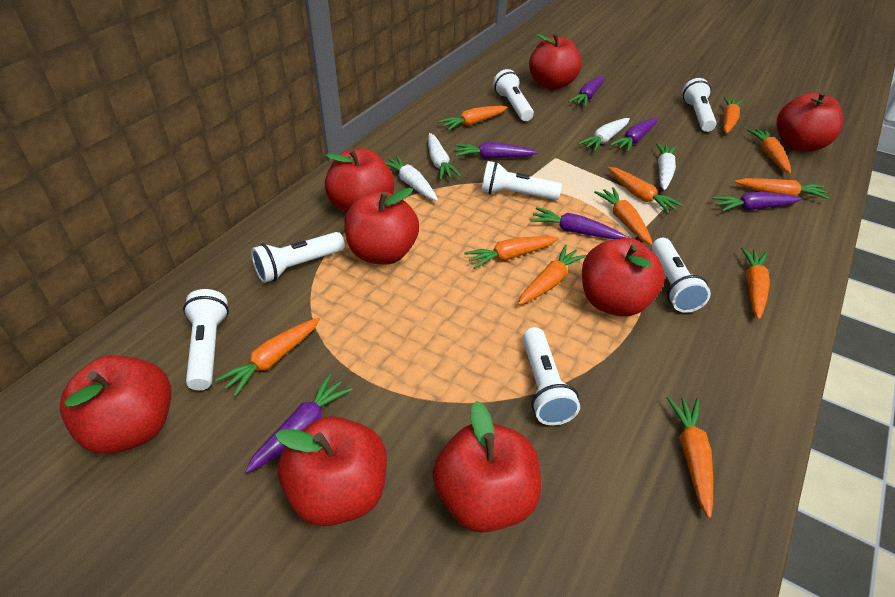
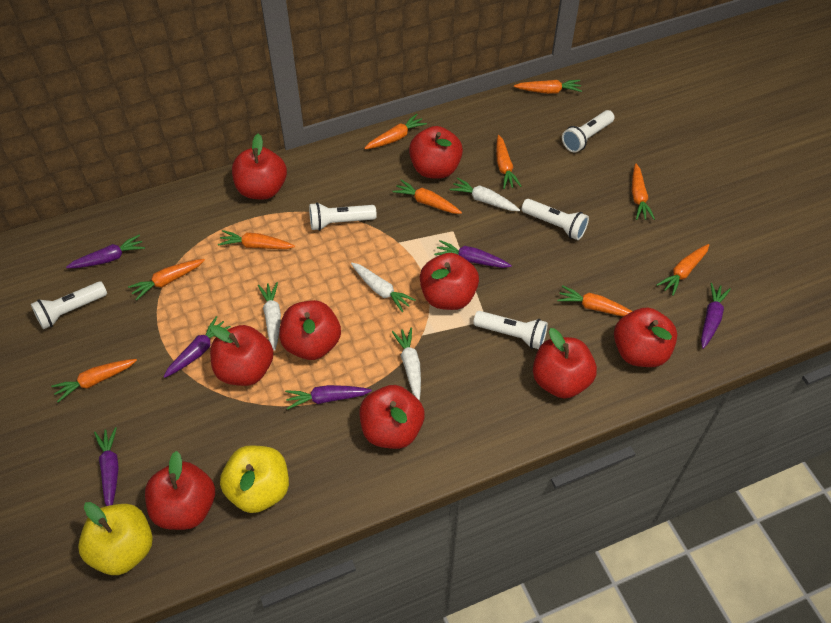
orange carrot: [216,318,320,397] [439,106,508,130] [464,236,559,269] [518,245,587,305] [594,187,653,245] [608,167,683,214] [667,397,713,518] [723,97,743,134] [735,178,829,199] [741,247,770,319] [747,129,791,174] = 11 -> [51,359,137,402] [128,259,205,301] [218,230,295,249] [364,114,427,149] [392,180,462,214] [496,135,522,189] [514,80,582,94] [557,285,633,317] [632,164,655,220] [657,244,709,296] = 10
red apple: [60,355,171,454] [275,416,387,526] [325,148,394,213] [344,188,419,265] [432,401,541,533] [529,33,582,90] [582,238,665,317] [776,91,843,152] = 8 -> [145,451,215,530] [210,325,273,386] [232,134,287,200] [279,300,341,360] [360,385,425,449] [409,126,463,179] [420,253,479,310] [533,328,597,399] [614,307,677,367] = 9
white flashlight: [183,289,229,390] [251,232,345,283] [481,161,562,200] [493,69,534,121] [522,327,580,425] [652,238,711,313] [682,78,717,132] = 7 -> [31,281,107,329] [309,202,377,231] [473,311,548,349] [522,199,589,240] [562,110,615,153] = 5
yellow apple: none = 0 -> [78,502,153,575] [220,445,289,513] = 2

